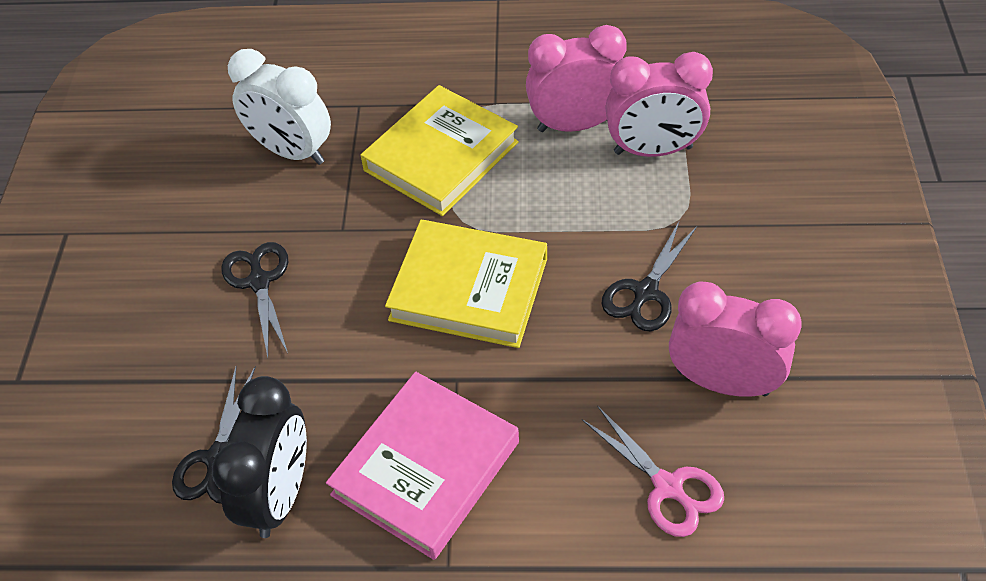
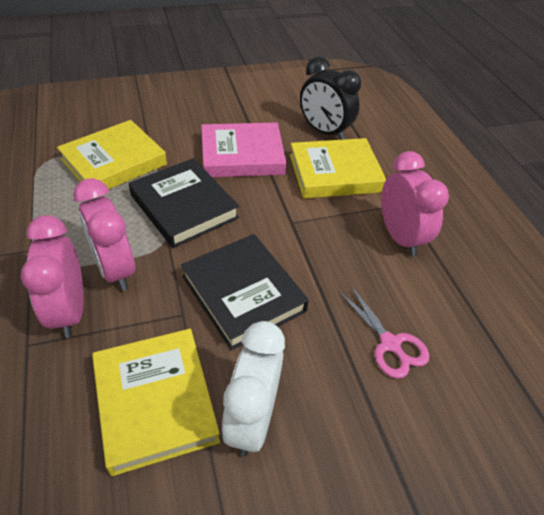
black book: none = 0 -> [129,158,239,248] [181,234,309,350] = 2
black scissors: [172,366,256,504] [221,242,288,358] [602,220,697,331] = 3 -> none = 0
yellow book: [361,85,519,216] [385,220,547,348] = 2 -> [57,120,167,189] [92,329,220,476] [290,138,386,199] = 3

